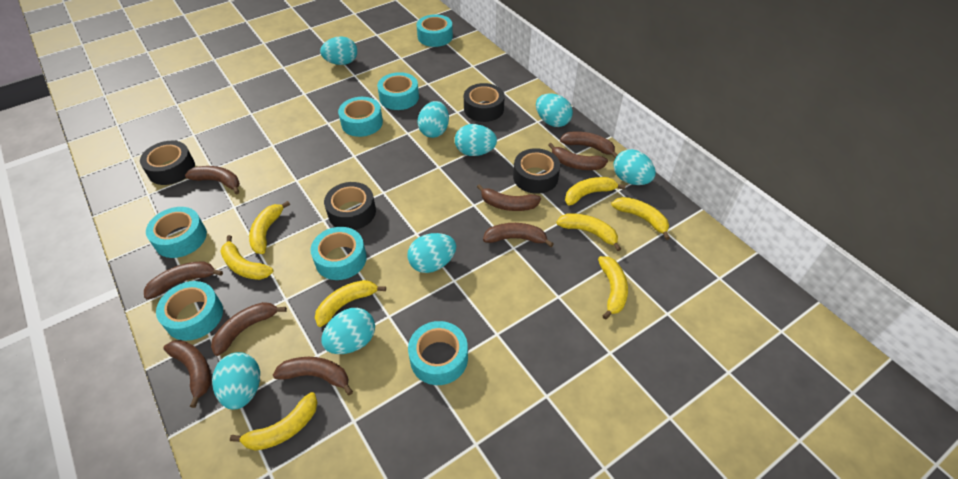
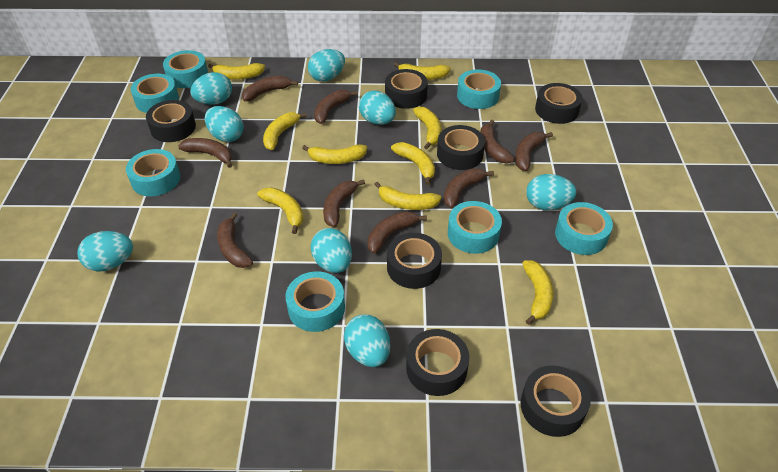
black tape: [140,141,195,185] [324,182,376,230] [464,83,505,122] [513,148,560,194] = 4 -> [146,100,196,142] [385,69,428,109] [387,233,442,289] [406,329,469,396] [437,125,485,170] [521,365,591,437] [535,83,582,124] = 7
yellow banana: [220,235,274,280] [230,392,318,451] [249,201,290,254] [315,280,386,327] [556,213,621,251] [565,177,626,206] [598,256,628,320] [611,197,670,240] = 8 -> [208,63,265,80] [257,187,303,234] [263,112,307,150] [302,144,367,164] [374,182,441,210] [391,142,435,185] [394,62,450,80] [413,106,442,149] [523,260,553,325] = 9

